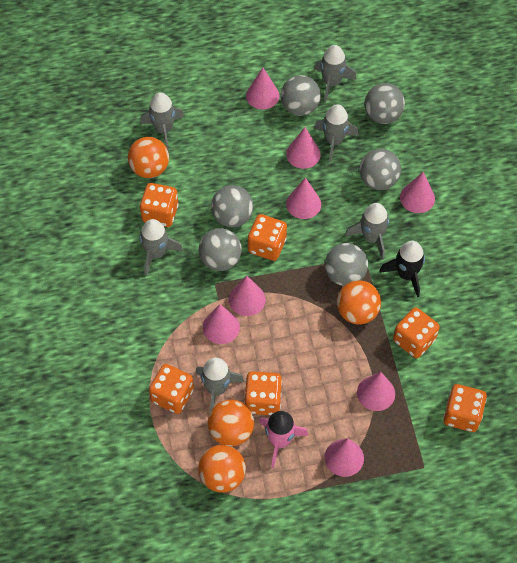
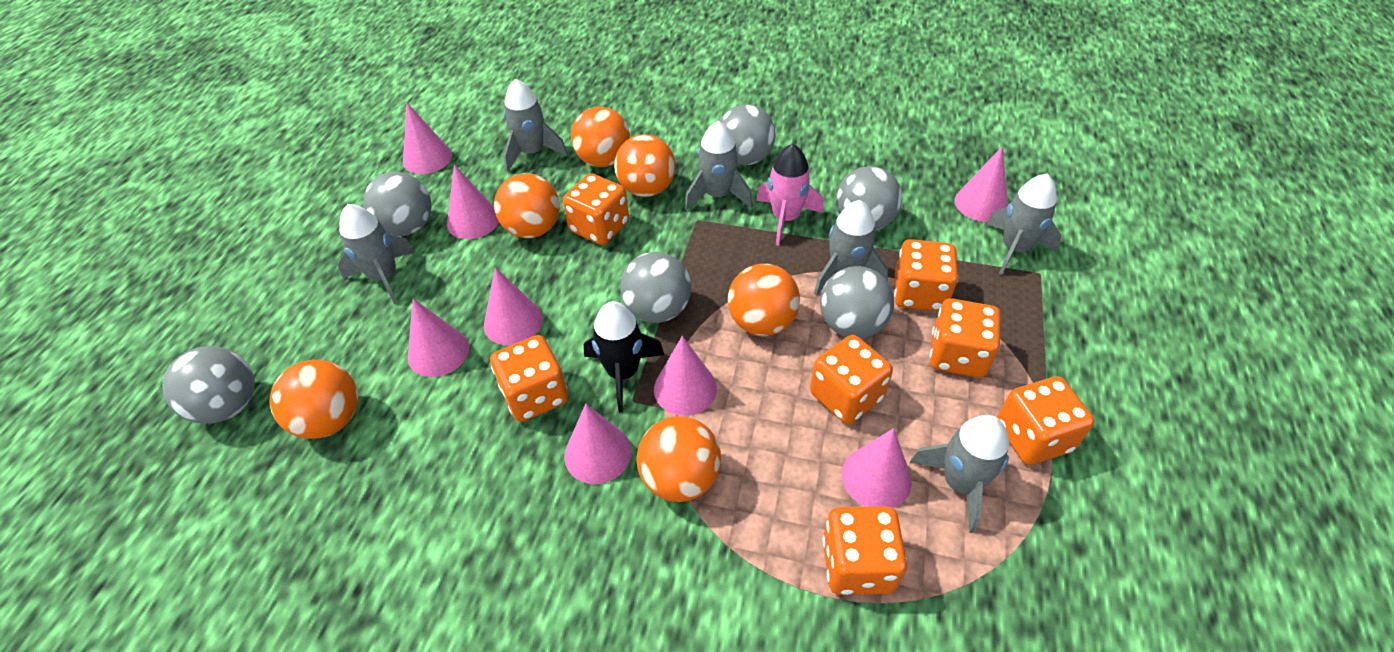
orange ball: [128,137,169,178] [198,445,246,493] [208,399,254,446] [337,280,381,325] = 4 -> [269,360,358,439] [494,173,560,238] [571,107,630,167] [614,134,676,197] [637,416,721,502] [728,264,800,336] = 6
orange dice: [140,183,178,227] [149,364,194,414] [244,371,282,415] [248,214,287,261] [393,307,440,358] [443,384,487,432] = 6 -> [490,335,568,422] [563,173,629,245] [810,335,893,424] [823,506,907,595] [894,239,958,311] [930,298,1000,378] [997,376,1094,465] = 7

